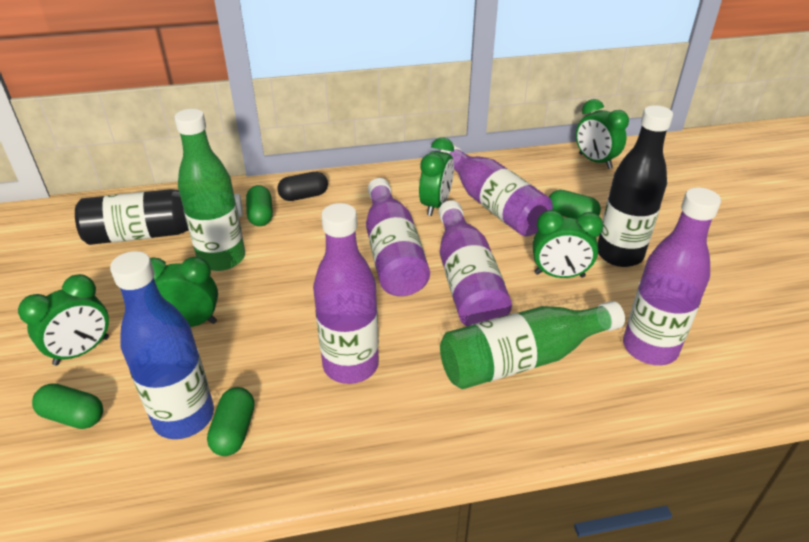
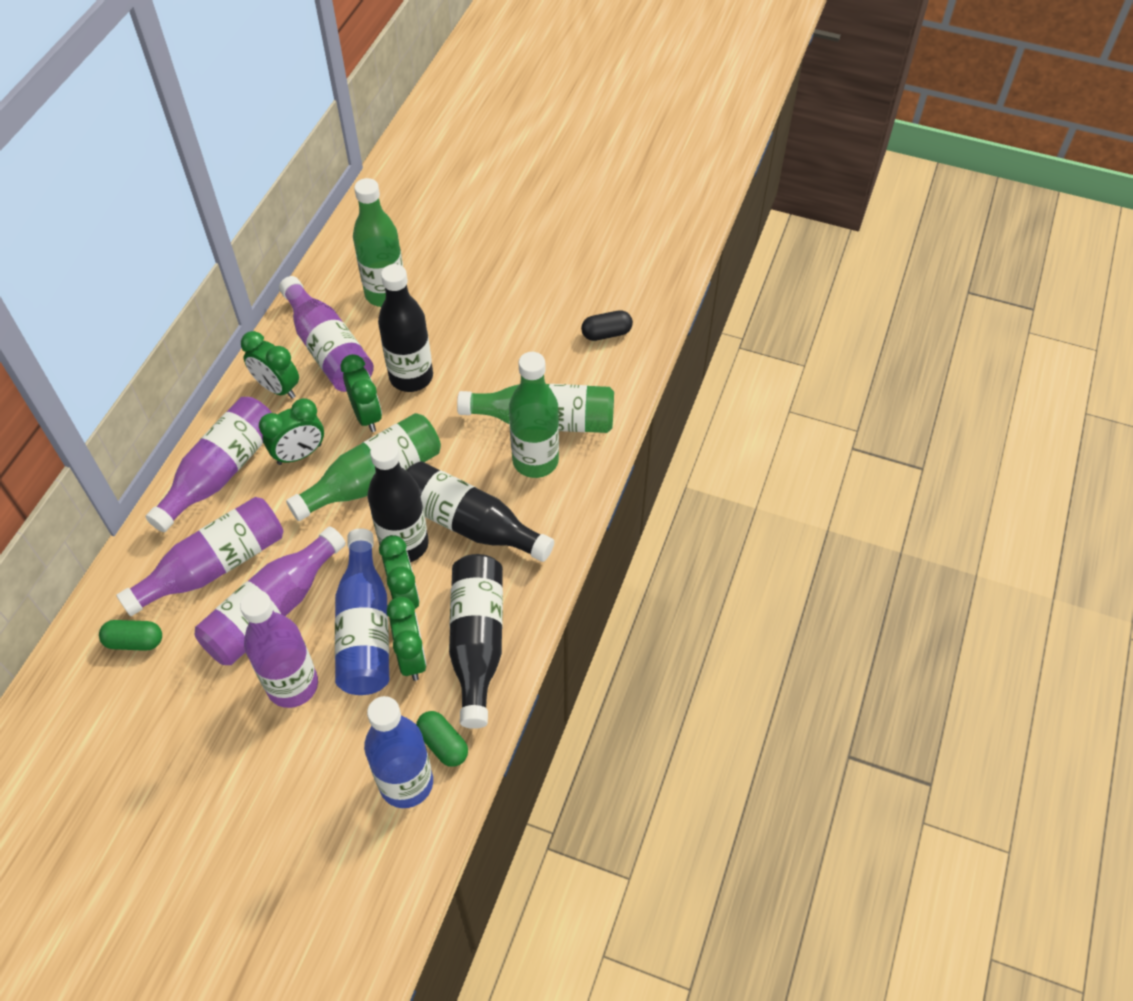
black bottle: [75,189,243,245] [597,105,673,267] = 2 -> [367,440,429,562] [378,264,433,392] [406,461,554,562] [449,554,503,729] = 4
blue bottle: [110,251,214,439] = 1 -> [335,528,389,695] [364,696,433,808] = 2
green bottle: [174,109,245,271] [440,301,625,389] = 2 -> [286,413,441,521] [353,178,403,307] [457,384,614,433] [509,352,559,478] = 4
green capsule: [32,383,103,429] [207,387,254,456] [246,185,273,226] [549,190,601,219] = 4 -> [99,620,162,651] [416,711,468,767] = 2

